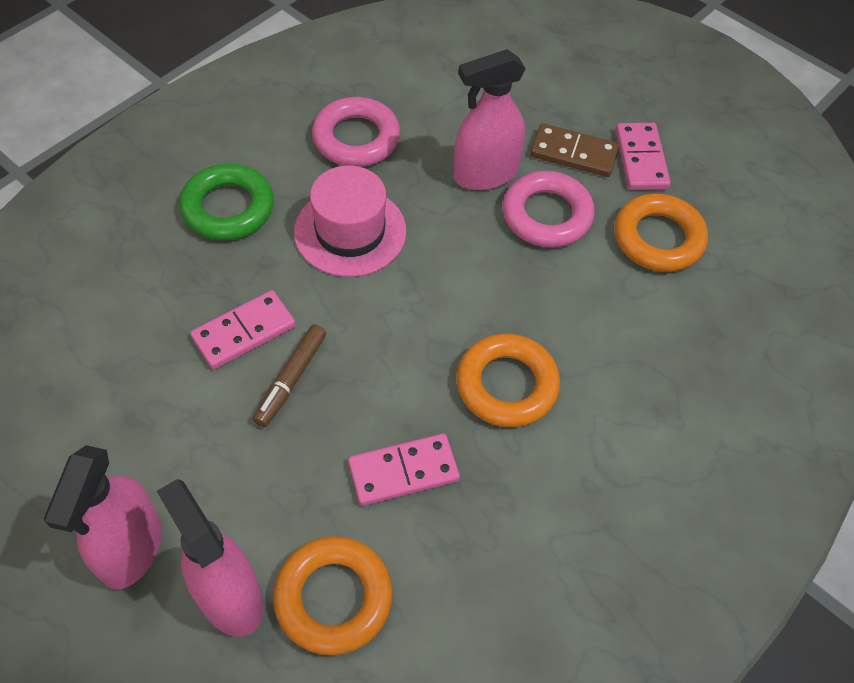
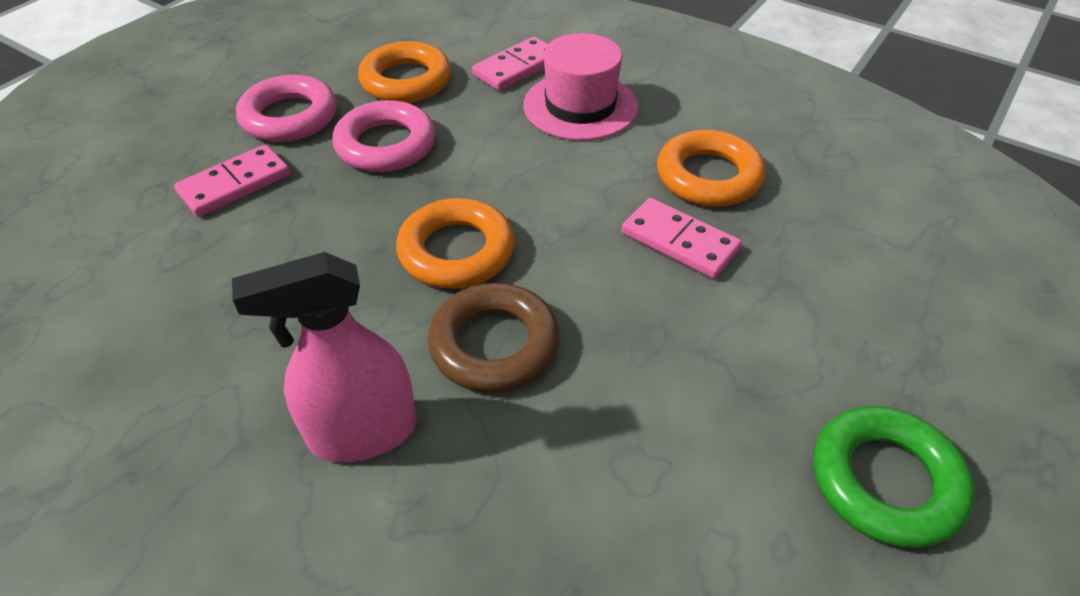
brown domino: [530,123,619,177] = 1 -> none = 0
brown marker: [253,324,326,427] = 1 -> none = 0
brown ring: none = 0 -> [428,283,560,393] = 1
pink spray bottle: [44,445,162,589] [157,479,263,637] [453,49,526,190] = 3 -> [232,252,416,462] = 1

